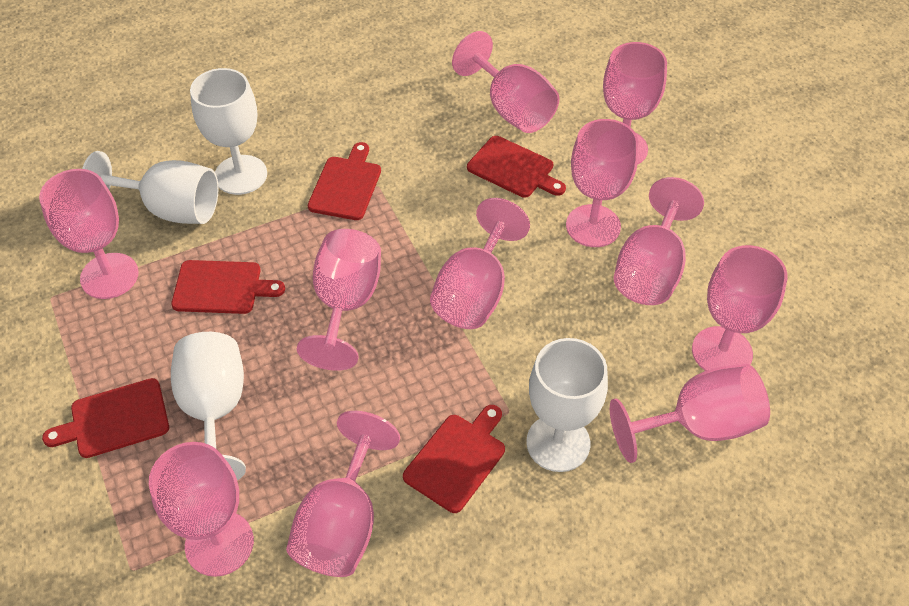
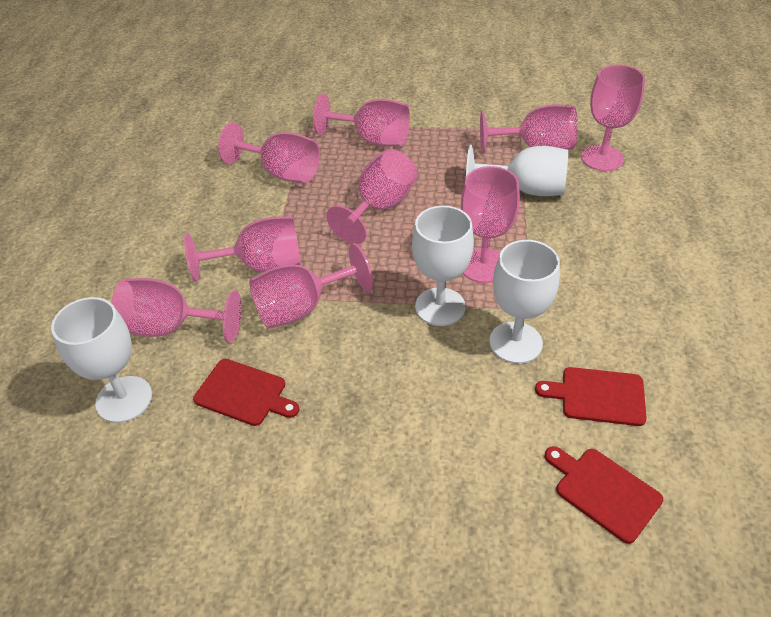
pink goblet: [39,169,139,299] [149,442,254,577] [286,411,400,577] [297,229,381,371] [430,198,530,329] [452,31,559,133] [566,119,638,247] [603,42,667,165] [610,363,770,463] [614,177,704,305] [692,245,787,371] = 11 -> [111,278,241,343] [184,216,301,282] [218,122,320,183] [249,243,373,329] [313,94,410,146] [326,149,417,244] [461,166,520,283] [480,104,578,153] [581,65,645,171] = 9
red cutting board: [42,378,169,458] [171,260,285,314] [308,142,381,220] [403,405,505,513] [467,136,566,198] = 5 -> [193,359,299,426] [535,367,647,426] [545,446,663,544] = 3

